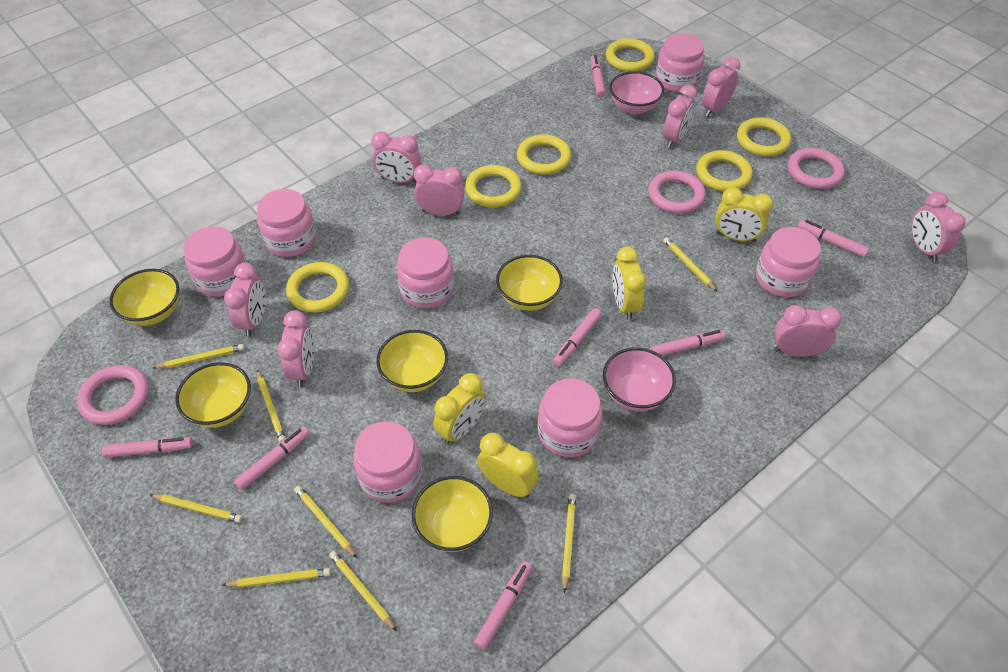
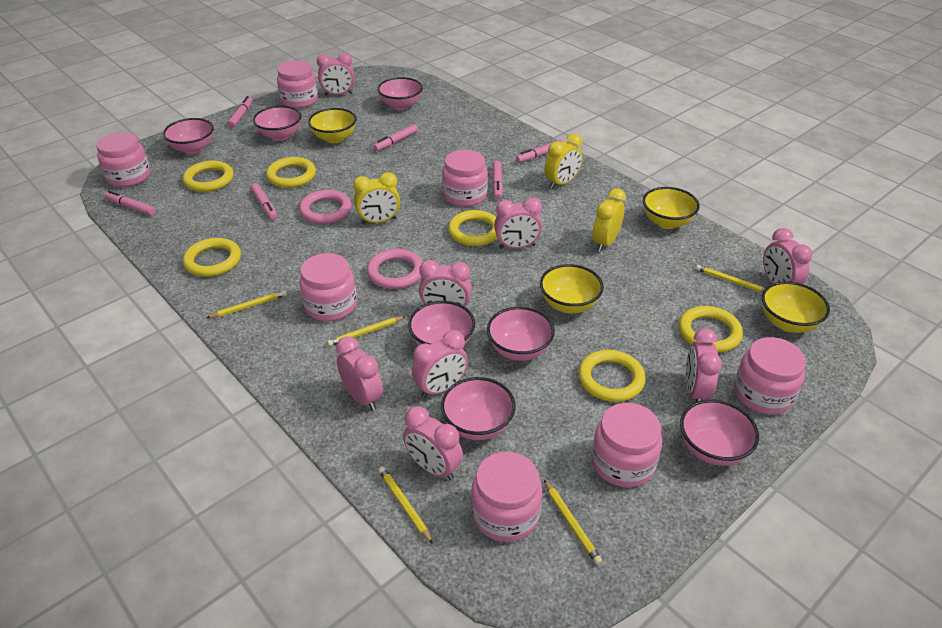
pink bowl: [603,347,676,411] [609,71,664,114] = 2 -> [163,118,214,154] [253,106,302,141] [377,77,423,110] [408,301,475,345] [441,377,516,440] [487,307,555,361] [680,399,759,466] = 7
pink marker: [102,437,193,458] [234,426,310,490] [474,561,533,650] [553,308,602,366] [591,55,606,98] [650,330,725,356] [798,220,869,257] = 7 -> [105,191,156,216] [228,96,253,128] [251,183,278,220] [373,124,418,151] [493,161,503,199] [516,139,564,163] = 6
pink ring: [77,365,149,425] [648,171,706,213] [788,148,845,189] = 3 -> [299,190,352,224] [367,249,423,289] = 2
yellow bowl: [110,269,179,326] [175,362,251,428] [376,330,448,392] [411,476,493,552] [496,255,563,311] = 5 -> [308,108,357,143] [540,264,604,313] [643,187,700,229] [762,281,830,333] = 4
yellow clock: [433,373,486,444] [477,433,539,498] [613,246,646,320] [715,187,773,242] = 4 -> [353,172,400,225] [544,133,583,189] [592,188,626,252] = 3
yellow pencil: [150,494,243,523] [153,344,244,369] [222,568,331,588] [257,370,286,443] [294,486,357,558] [329,551,397,631] [562,494,576,593] [663,237,718,292] = 8 -> [206,290,287,318] [327,316,406,346] [378,466,433,544] [544,480,602,565] [696,265,765,293] = 5

